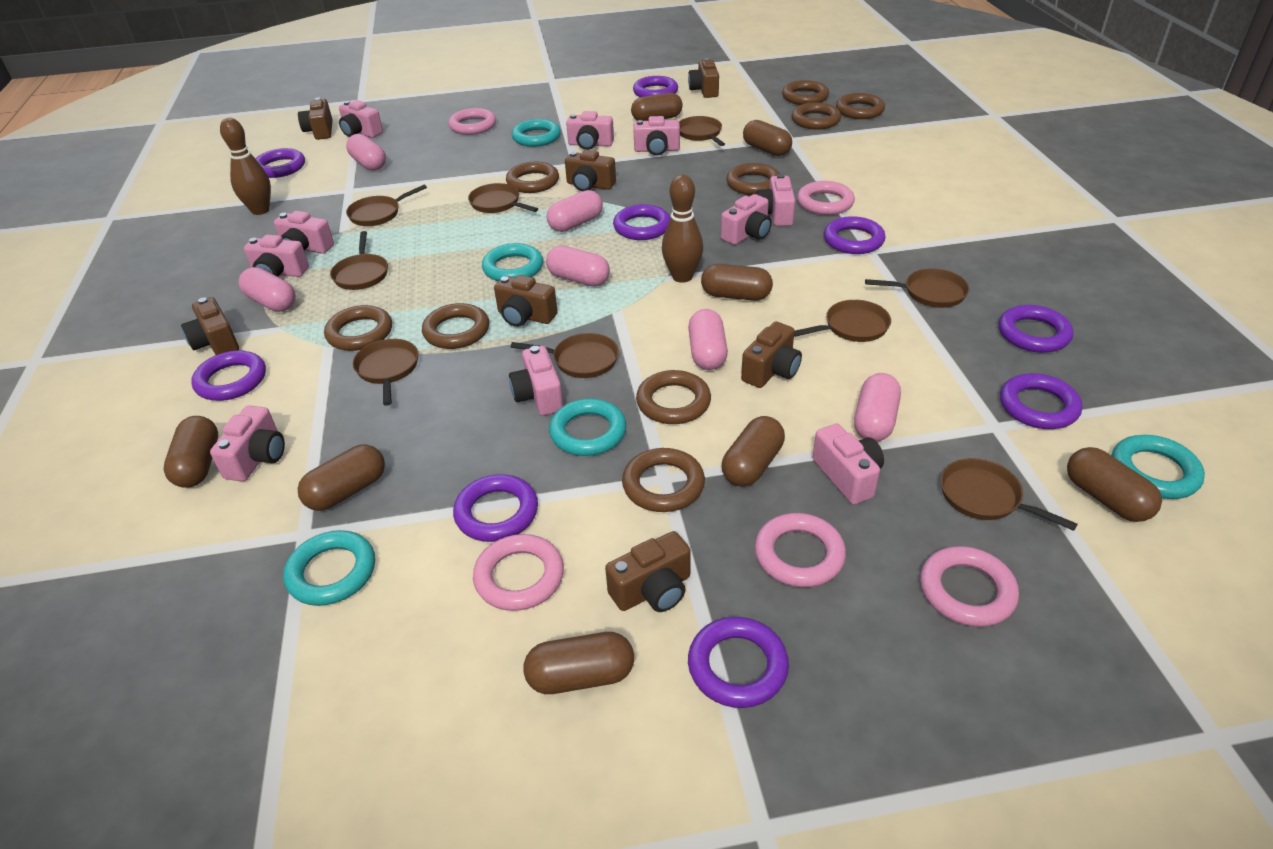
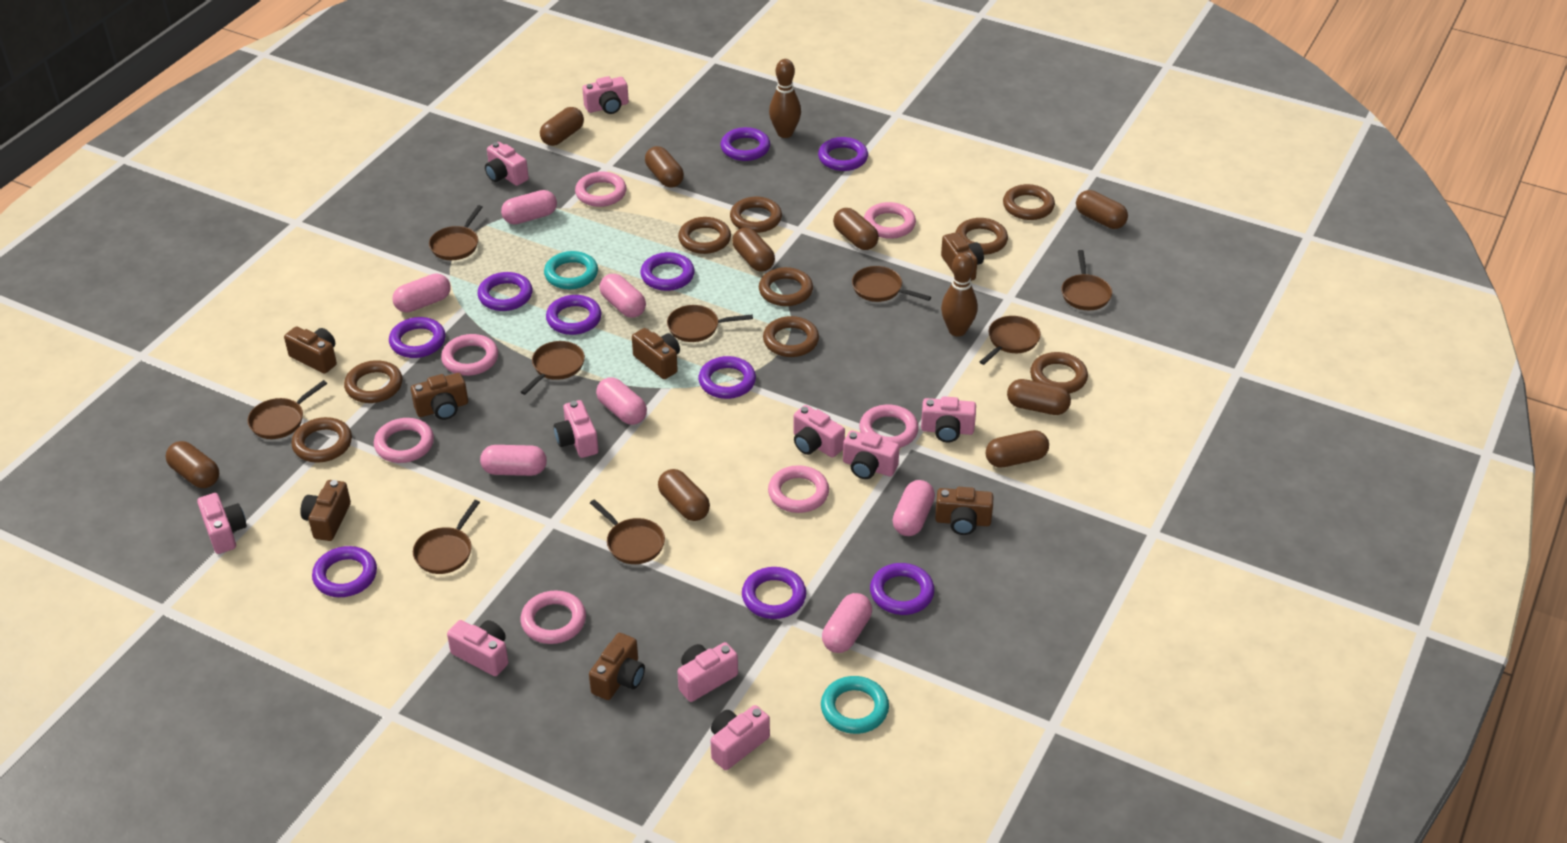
brown capsule: [164,416,218,487] [298,444,385,511] [523,632,634,694] [631,93,683,121] [701,264,773,301] [722,416,785,487] [743,120,792,156] [1067,447,1162,522] = 8 -> [166,441,219,488] [540,107,584,146] [645,146,684,188] [658,469,710,521] [732,227,775,272] [833,208,879,250] [986,430,1049,468] [1007,379,1071,415] [1076,190,1128,229] = 9
pink capsule: [239,267,296,312] [346,134,386,171] [546,190,603,232] [546,246,610,286] [688,309,728,370] [854,373,901,441] = 6 -> [393,273,450,313] [480,445,547,476] [501,190,557,224] [596,377,647,425] [599,274,646,318] [822,593,872,653] [893,480,935,536] = 7
pink ring: [448,108,496,135] [473,534,564,611] [755,513,846,587] [797,181,855,215] [920,546,1019,627] = 5 -> [374,418,434,463] [441,334,498,376] [520,590,586,644] [575,172,627,207] [768,465,829,513] [859,404,919,448] [864,202,916,239] = 7
purple ring: [191,350,266,401] [256,148,305,178] [453,474,538,542] [613,204,670,240] [633,76,678,97] [688,617,789,708] [824,216,885,254] [999,305,1073,353] [1000,373,1082,429] = 9 -> [312,546,377,597] [389,317,445,358] [478,272,533,311] [546,295,602,335] [640,252,695,291] [698,356,756,399] [721,127,770,161] [742,567,806,619] [818,137,868,171] [870,563,935,615] = 10
turquoise ring: [283,530,375,606] [482,243,543,281] [512,119,561,147] [549,398,626,456] [1112,435,1205,499] = 5 -> [544,251,598,289] [821,676,889,734] = 2

